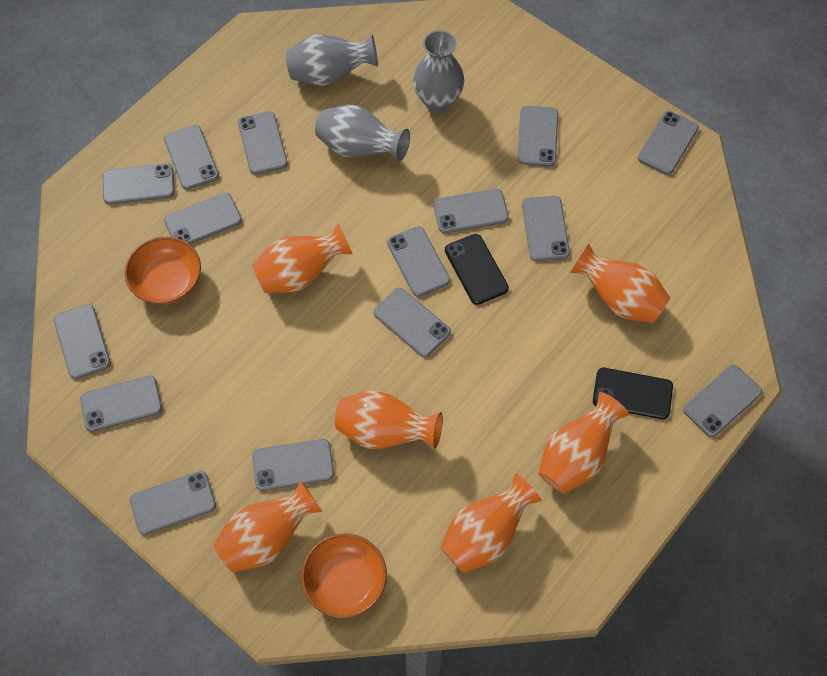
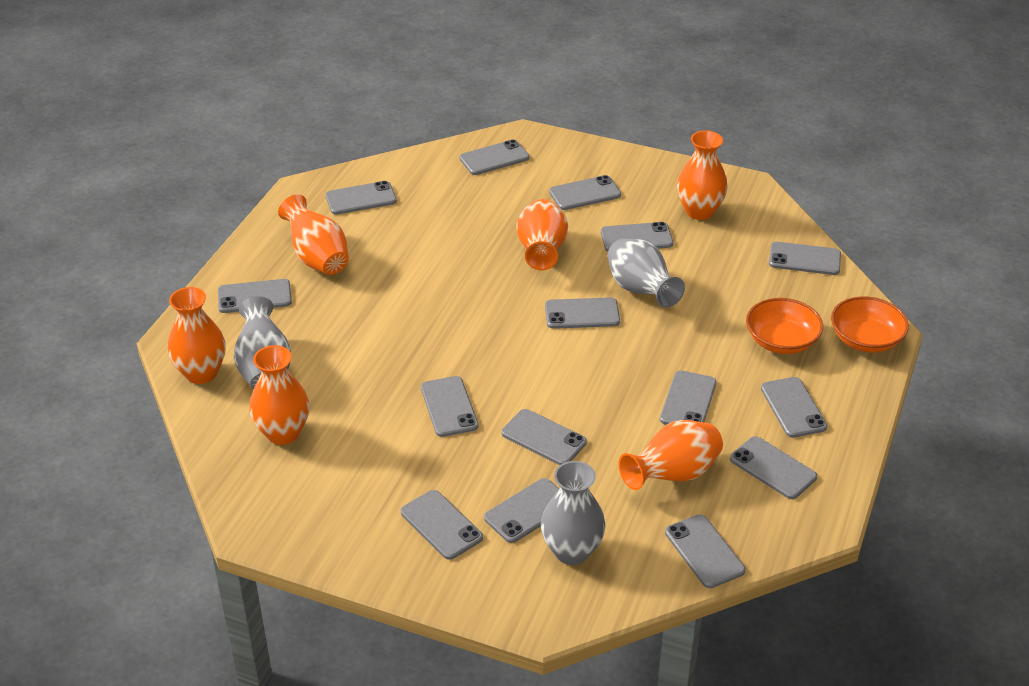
black phone: [445,234,509,305] [593,368,673,419] = 2 -> none = 0

